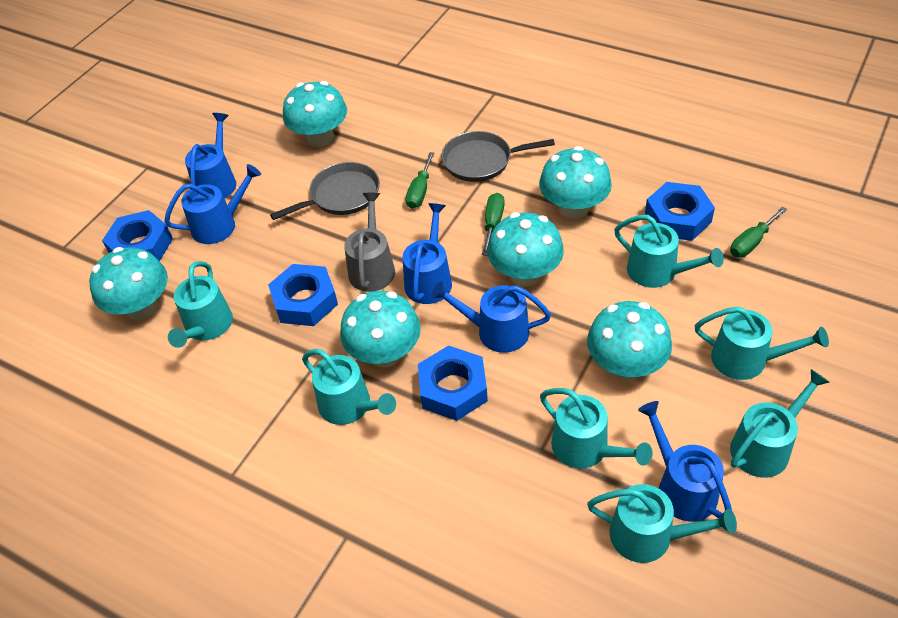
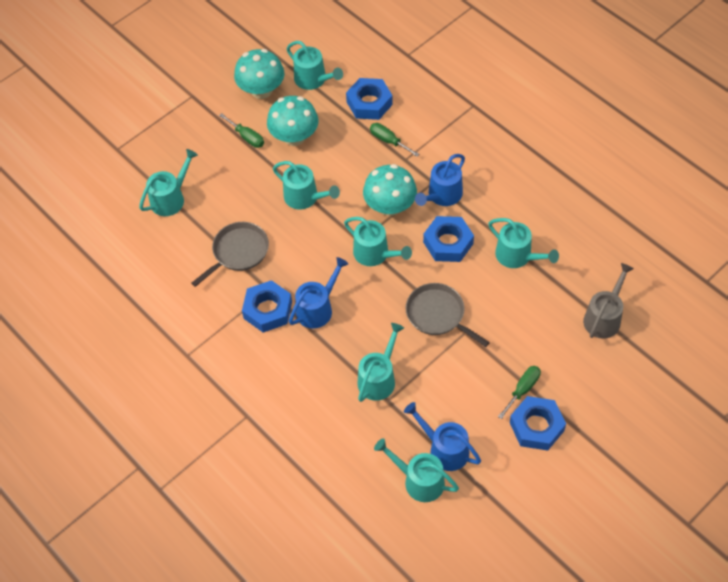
blue watering can: [164,164,261,244] [185,113,236,198] [402,203,452,304] [431,281,551,353] [638,401,732,522] = 5 -> [289,257,348,329] [404,402,481,471] [415,154,465,206] = 3
turquoise mushroom: [89,247,168,320] [283,81,347,147] [340,291,421,367] [487,212,564,286] [539,146,612,219] [587,301,672,380] = 6 -> [234,49,284,99] [267,96,319,146] [363,164,417,216] = 3

